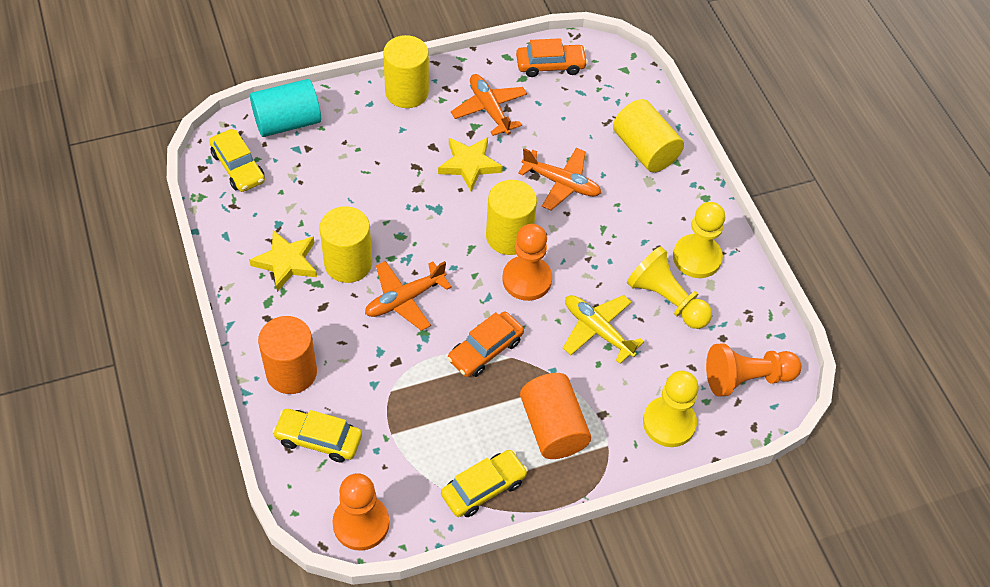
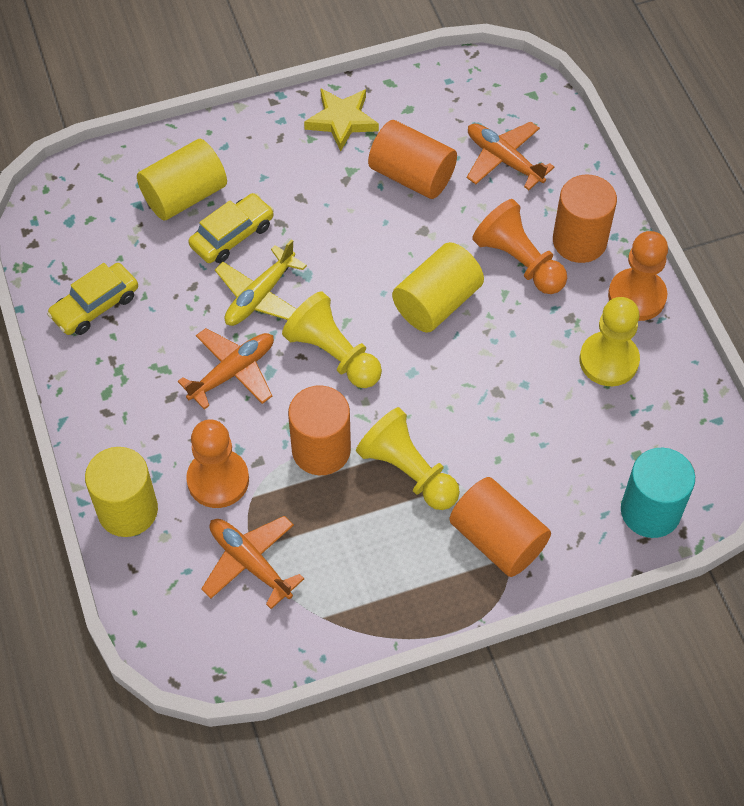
orange car: [447,311,524,377] [516,38,588,77] = 2 -> none = 0
orange cylinder: [258,316,317,394] [520,373,591,459] = 2 -> [288,385,351,475] [368,120,457,199] [449,477,551,577] [553,174,617,263] = 4
yellow car: [209,129,265,192] [272,409,362,462] [441,450,528,517] = 3 -> [47,263,138,335] [188,193,274,263] = 2
yellow cylinder: [320,206,372,283] [383,35,429,108] [486,180,537,255] [613,99,684,172] = 4 -> [85,447,158,537] [137,139,227,220] [392,242,484,333] = 3
yellow star: [249,230,317,292] [438,137,503,192] = 2 -> [304,88,379,152] = 1

